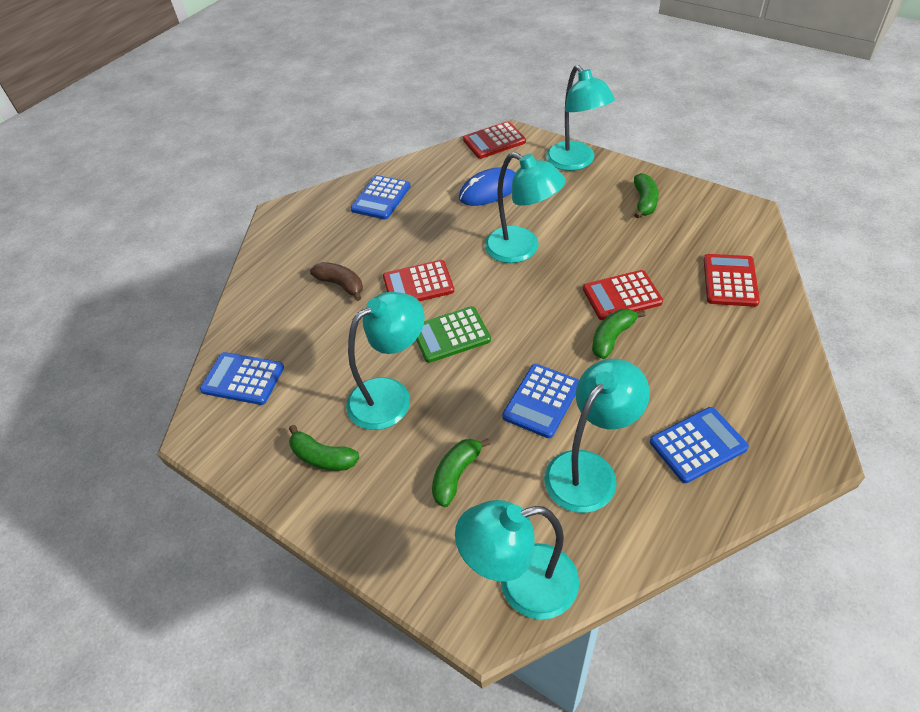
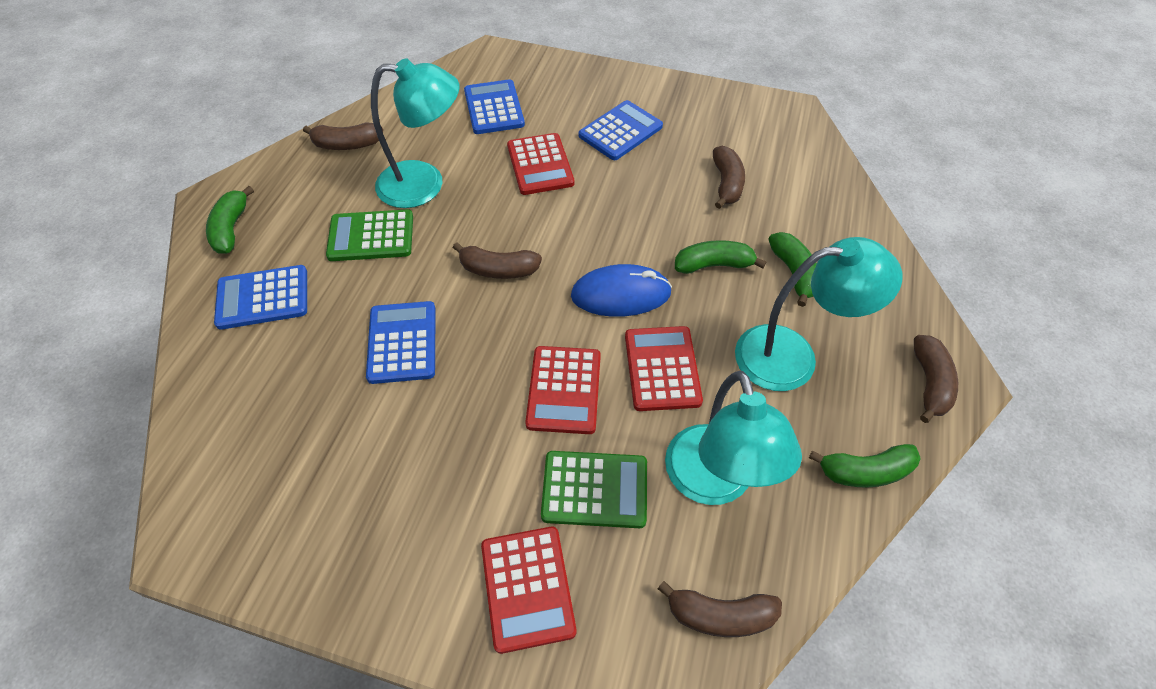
brown banana: [310,262,363,301] = 1 -> [303,122,383,150] [453,242,542,279] [658,581,782,637] [713,146,745,209] [914,335,958,423] = 5
green calculator: [416,306,491,363] = 1 -> [326,209,413,261] [541,451,647,528] = 2
turquoise lamp: [346,292,425,430] [455,500,579,620] [485,152,566,263] [544,359,650,513] [546,65,615,171] = 5 -> [371,58,460,208] [665,371,802,505] [735,237,902,391] = 3

